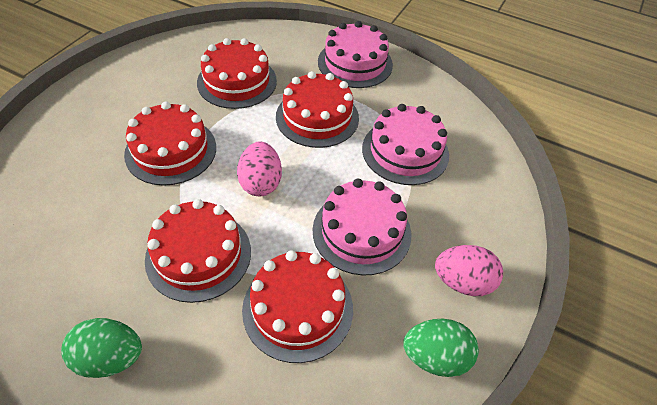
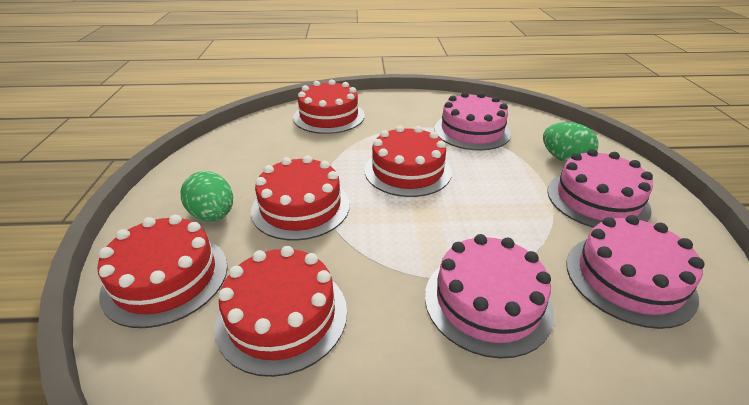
pink cake: [313,178,411,275] [318,21,393,88] [362,104,449,185] = 3 -> [425,234,554,358] [434,92,511,150] [547,149,653,228] [566,215,705,329] = 4
pink egg: [237,142,282,196] [435,245,503,296] = 2 -> none = 0

